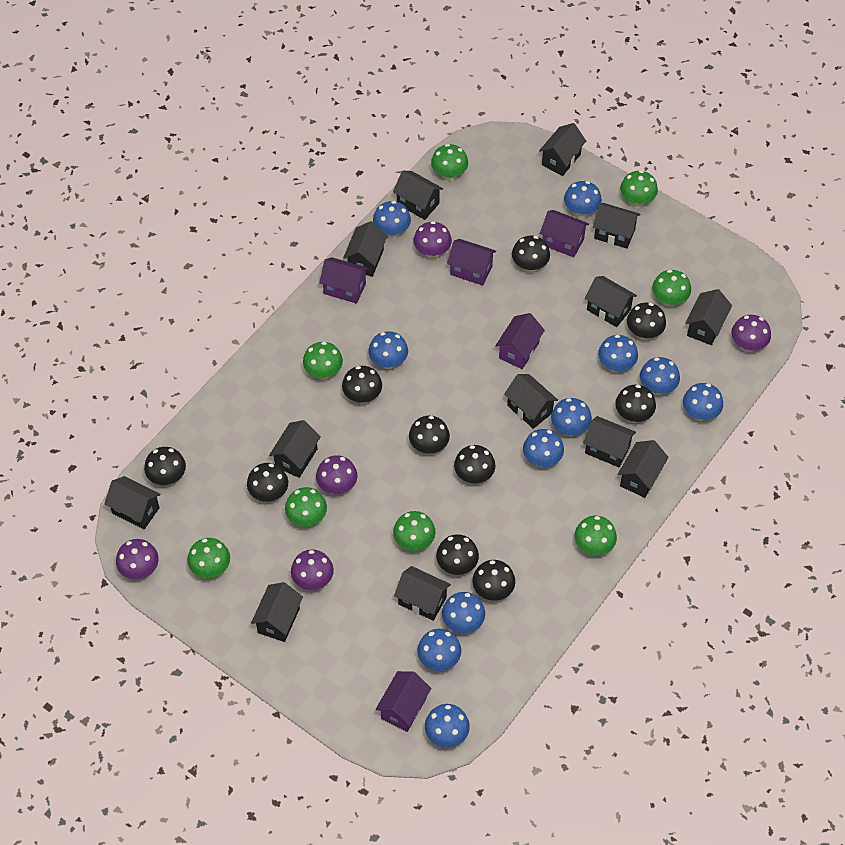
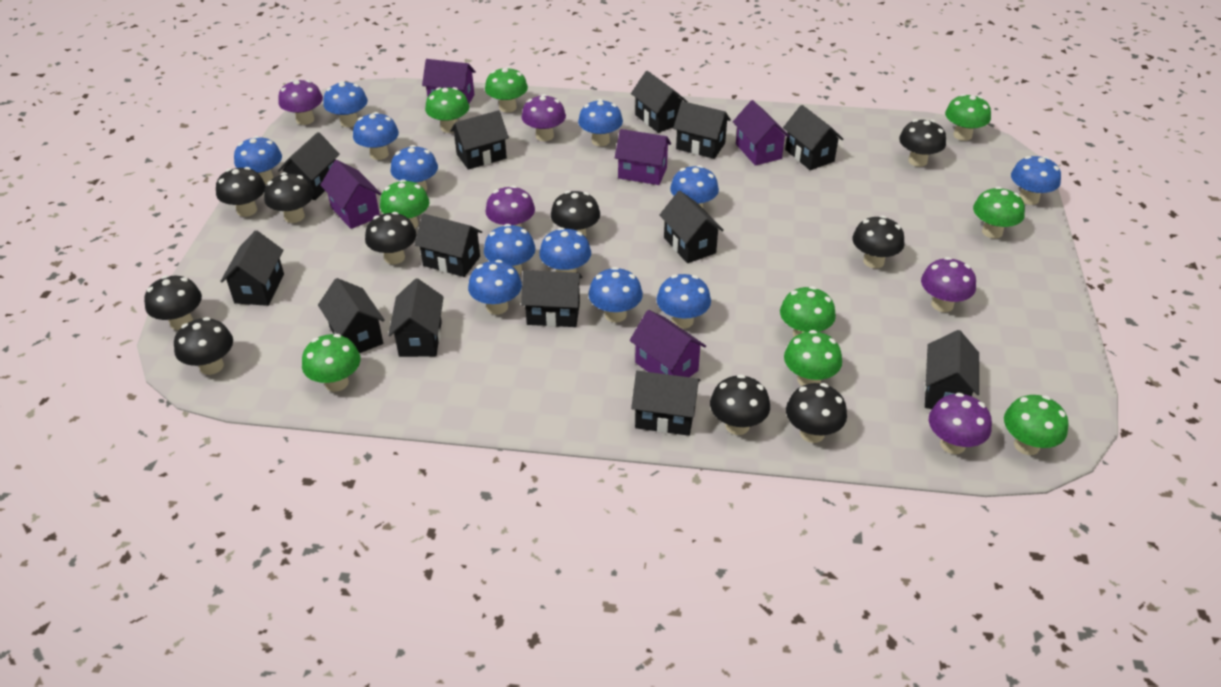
blue mushroom: [368,331,408,369] [373,201,411,238] [417,629,461,671] [425,704,470,748] [442,592,485,633] [523,429,564,467] [551,398,592,436] [564,181,602,218] [598,335,638,373] [640,357,680,395] [683,383,723,421] = 11 -> [234,136,282,185] [323,81,368,127] [353,112,399,160] [390,145,438,192] [468,260,522,315] [484,224,536,274] [539,227,591,273] [578,99,623,146] [588,267,643,323] [657,274,711,329] [670,165,719,208] [1011,156,1061,205] = 12
green mushroom: [187,538,230,578] [285,487,327,527] [303,342,343,380] [393,511,436,551] [431,144,468,181] [574,516,617,556] [620,170,658,208] [652,270,691,307] = 8 -> [302,334,360,392] [380,179,429,228] [425,87,469,133] [485,67,528,112] [780,286,836,337] [784,330,842,386] [945,94,991,141] [973,186,1025,238] [1004,395,1068,455] = 9

